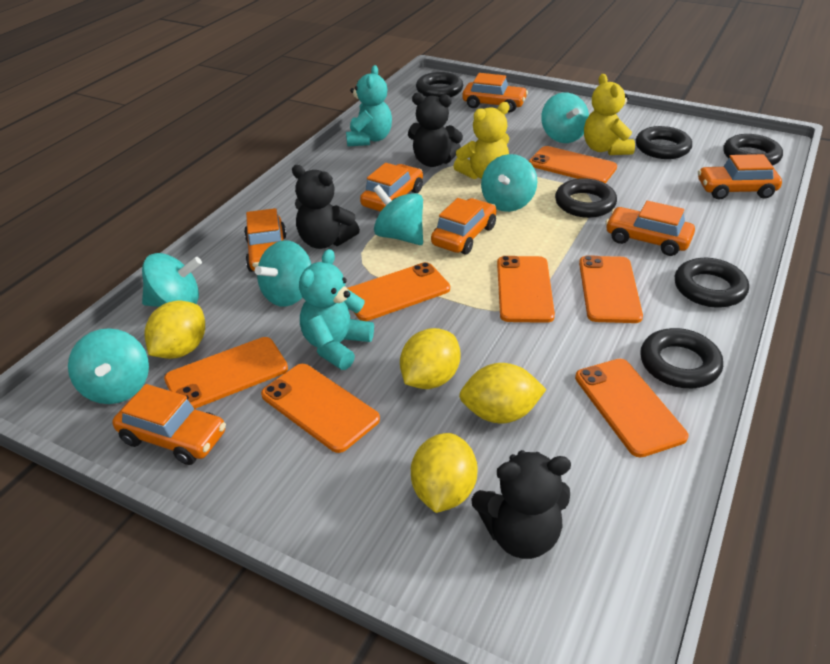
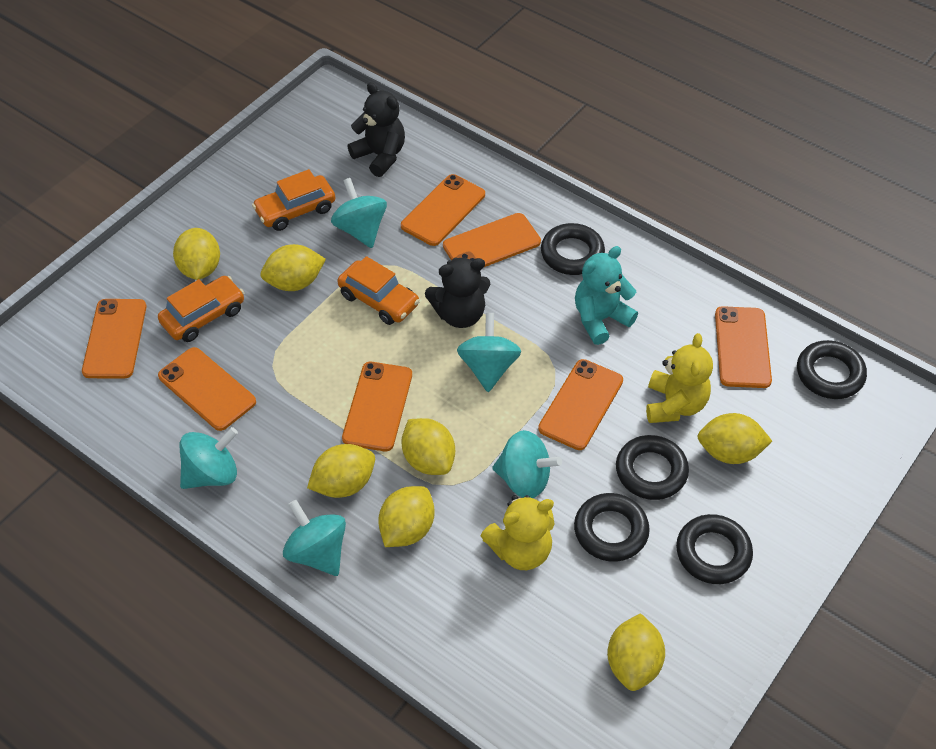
black ring: [416,72,463,97] [555,178,617,218] [636,126,692,159] [640,328,723,388] [675,258,749,308] [723,134,783,166] = 6 -> [541,223,605,275] [574,493,650,562] [616,435,689,500] [676,514,753,584] [797,340,867,399] = 5
black teddy bear: [292,165,360,249] [408,93,463,167] [472,450,571,559] = 3 -> [348,82,405,177] [425,257,491,328] = 2
orange car: [112,384,226,465] [244,208,287,272] [360,163,423,212] [431,198,496,254] [462,73,528,112] [605,201,695,256] [698,154,782,200] = 7 -> [158,276,244,342] [252,169,335,231] [337,256,420,325] = 3
turquoise spinning top: [68,328,149,404] [142,253,202,307] [255,240,311,307] [373,185,423,245] [481,154,537,212] [541,92,589,143] = 6 -> [180,427,238,489] [283,500,346,576] [331,178,387,248] [457,313,521,392] [492,430,562,498] = 5
turquoise teddy bear: [299,249,374,370] [346,65,392,147] = 2 -> [575,246,638,345] = 1
yellow lemon: [145,301,205,359] [400,328,461,389] [411,433,478,513] [459,363,547,423] = 4 -> [173,228,220,280] [261,244,326,291] [307,444,375,498] [378,486,435,547] [401,418,455,475] [607,613,665,691] [697,413,772,464] = 7

